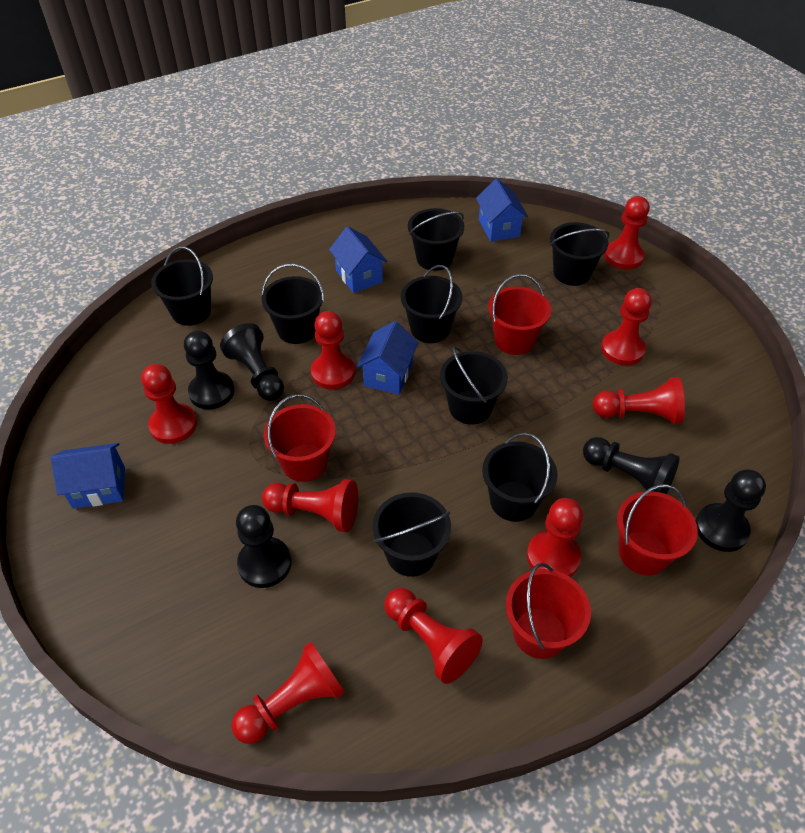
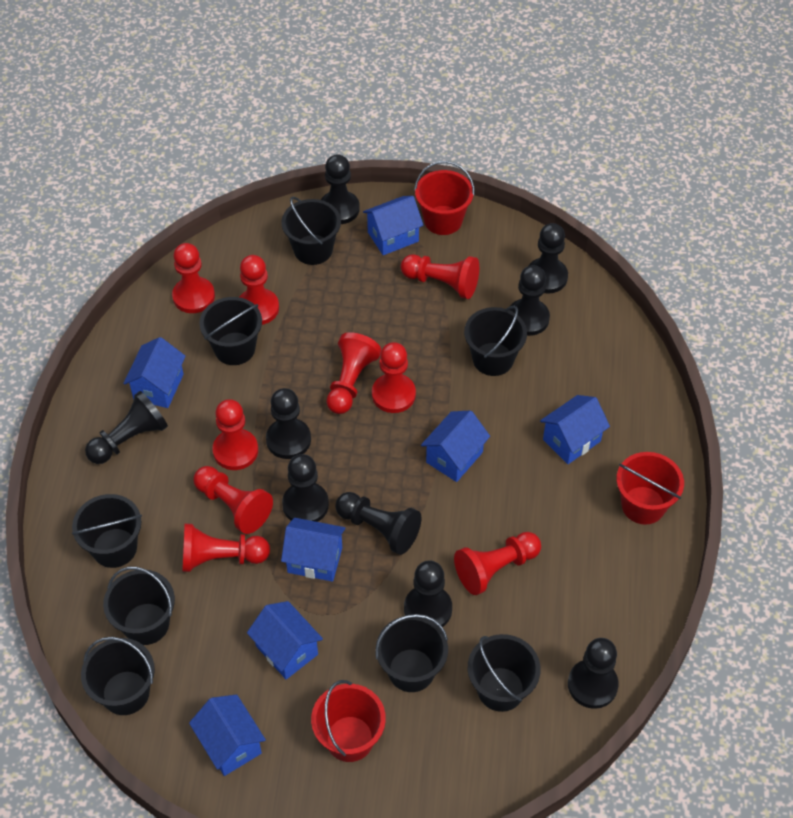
black pawn: [184,331,235,409] [220,323,284,401] [236,505,291,588] [583,437,680,494] [696,470,766,552] = 5 -> [85,391,168,464] [266,388,311,459] [282,454,329,522] [321,154,360,224] [336,492,421,555] [404,560,452,627] [509,265,550,336] [529,223,568,294] [568,638,619,709] = 9
blue house: [51,443,125,509] [329,226,387,293] [357,321,418,395] [476,179,528,242] = 4 -> [123,337,186,408] [189,694,266,776] [247,601,323,679] [281,518,346,582] [363,196,424,255] [421,410,490,482] [540,395,610,464] = 7
red bucket: [264,394,336,482] [488,274,551,355] [506,563,591,659] [617,484,698,575] = 4 -> [311,680,386,762] [414,161,475,235] [616,452,684,525] = 3

